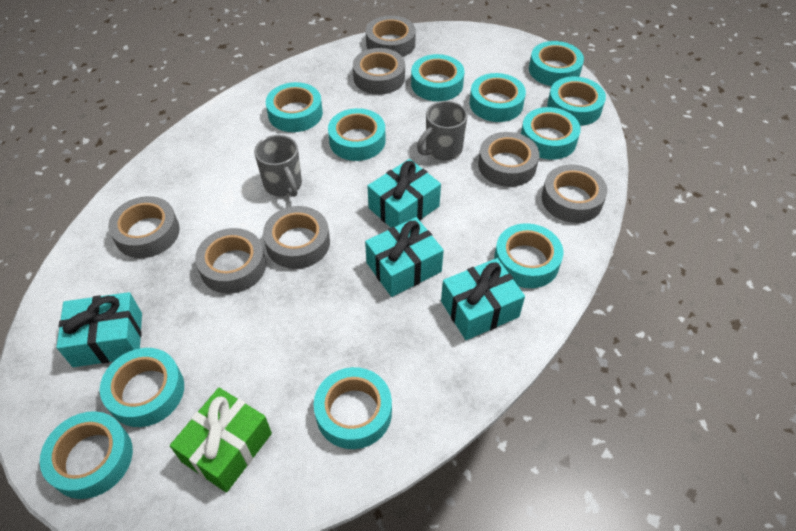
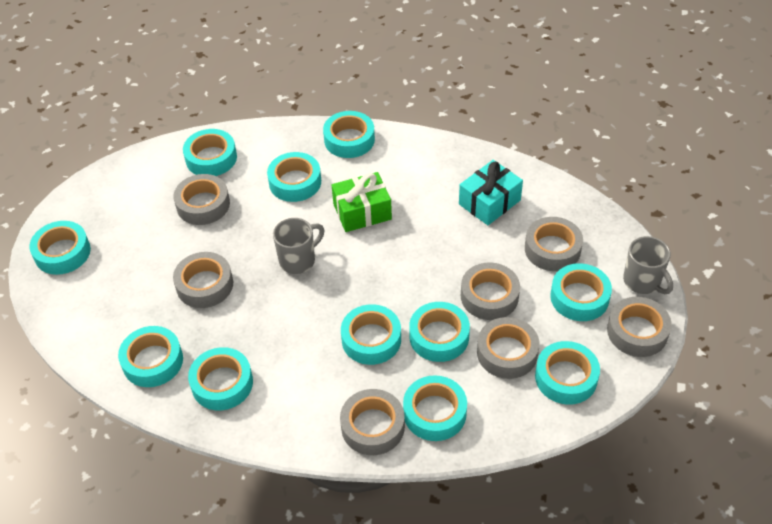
turquoise gift: [56,292,142,367] [365,217,444,297] [367,159,441,227] [441,258,525,340] = 4 -> [459,160,523,225] = 1

